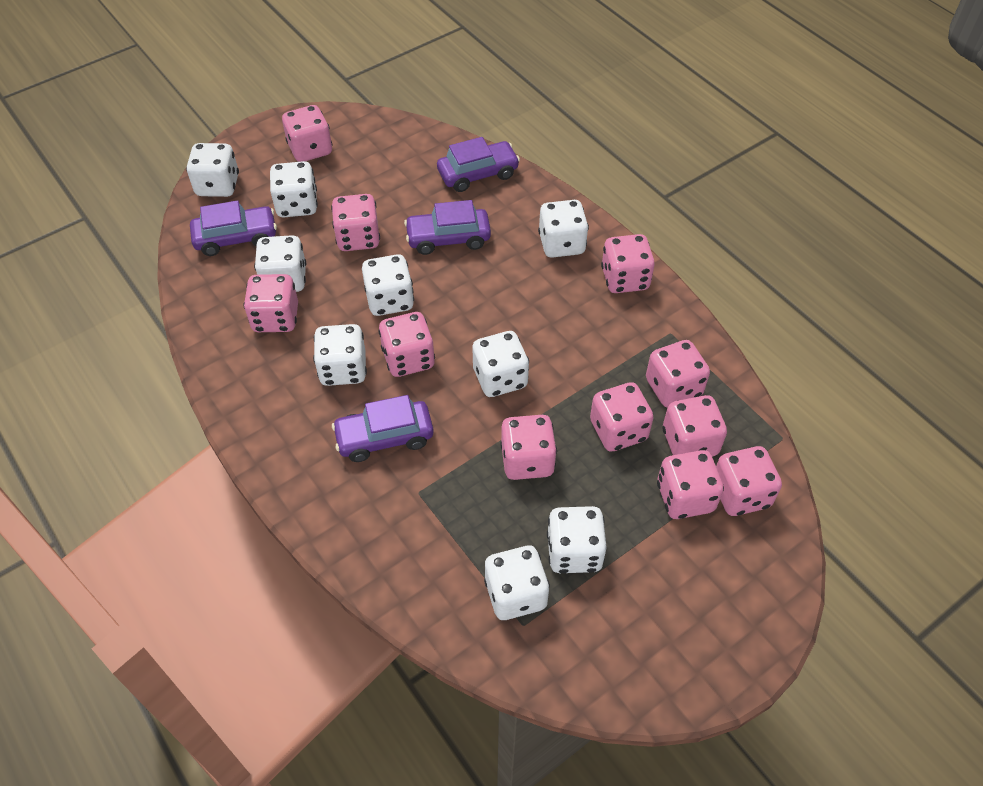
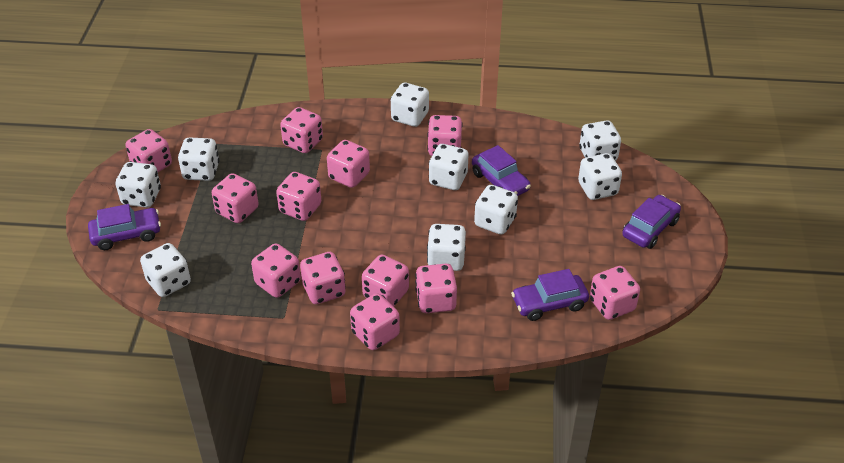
pink dice: [243,274,298,332] [282,105,332,162] [331,194,380,251] [378,312,435,377] [500,415,557,480] [590,382,654,451] [601,234,655,293] [646,340,710,407] [657,450,724,519] [663,395,727,457] [716,446,782,516] = 11 -> [126,129,172,172] [212,173,259,223] [251,243,301,298] [276,172,321,221] [280,107,323,153] [300,252,346,304] [327,140,370,188] [350,293,400,350] [362,255,409,306] [415,264,457,313] [427,115,463,156] [590,266,640,320] = 12

